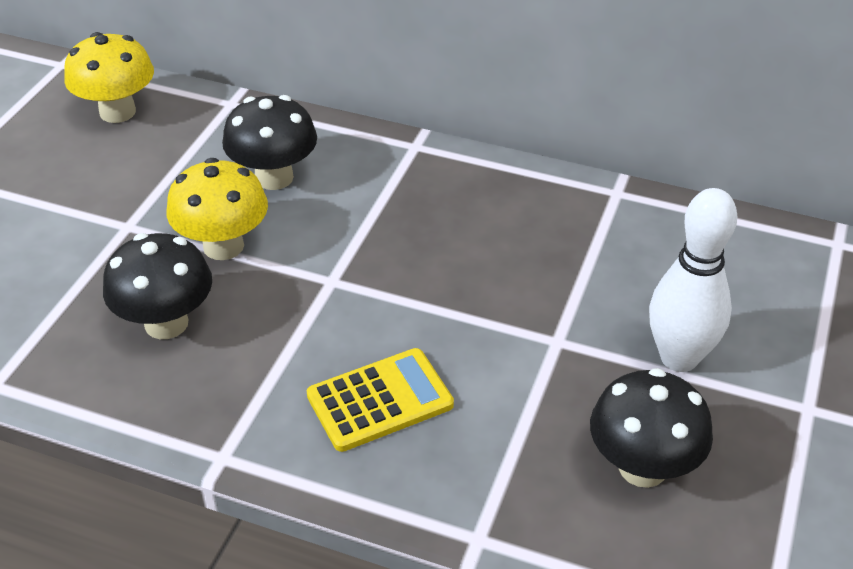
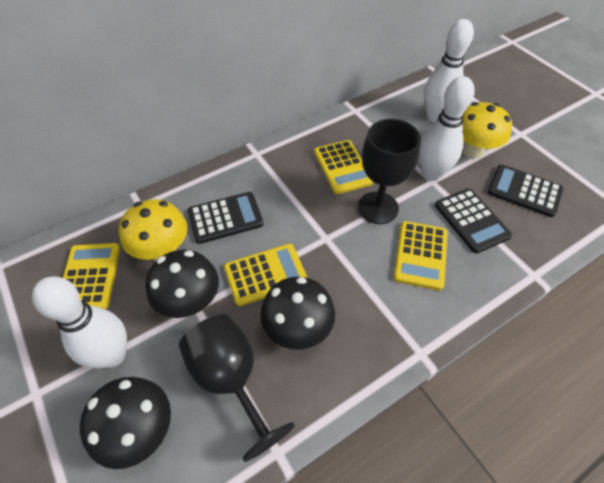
black calculator: none = 0 -> [188,192,264,244] [435,188,512,254] [487,165,563,217] = 3
black goblet: none = 0 -> [179,314,295,462] [358,119,421,224] = 2
white bowling pin: [649,188,737,372] = 1 -> [32,276,127,368] [419,76,475,181] [424,19,474,122] = 3
yellow calculator: [307,348,454,452] = 1 -> [63,243,121,309] [224,244,308,306] [314,140,373,194] [393,221,448,290] = 4

